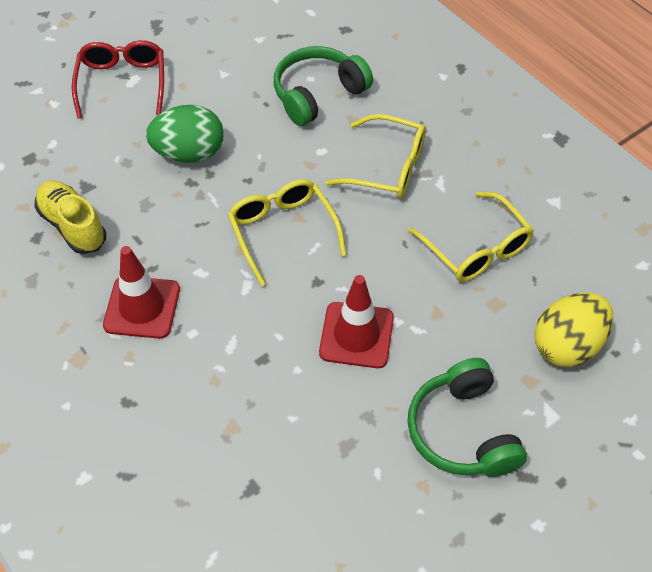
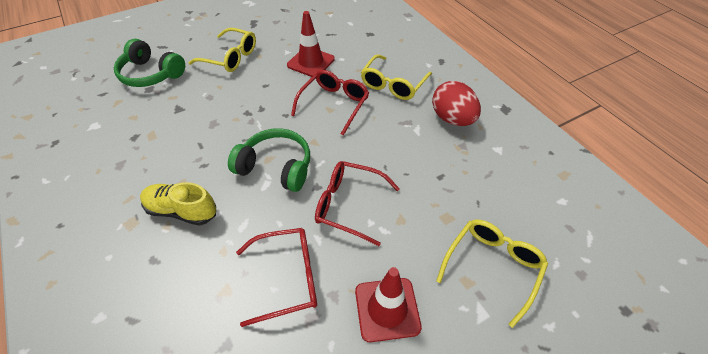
green egg: [146,105,224,163] = 1 -> none = 0
red egg: none = 0 -> [432,81,481,126] = 1
red glasses: [71,40,164,118] = 1 -> [236,228,317,327] [291,70,369,136] [315,161,400,246] = 3
yellow egg: [534,292,613,367] = 1 -> none = 0

